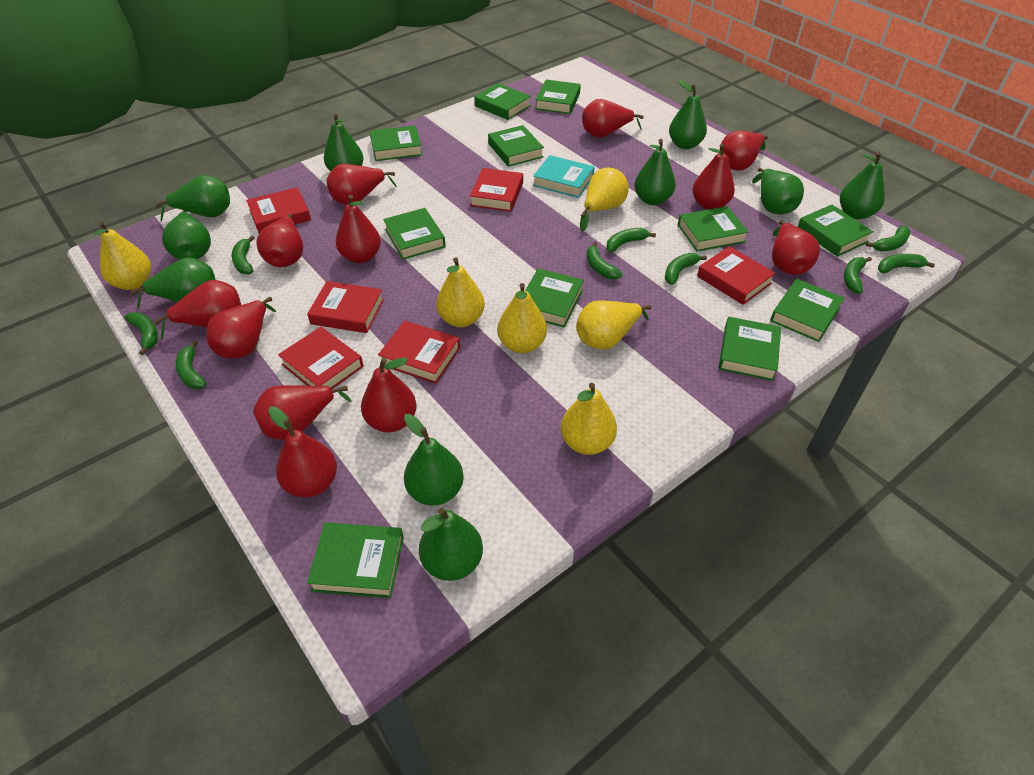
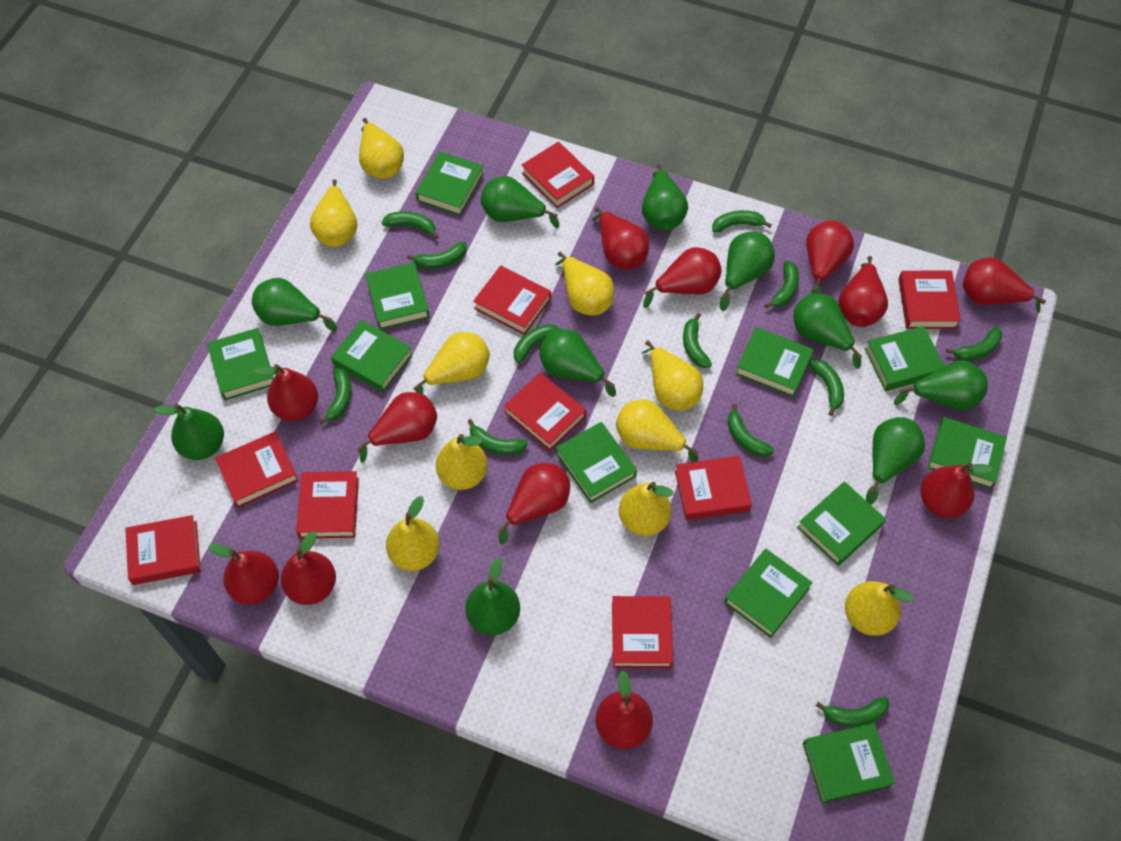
green banana: [124,312,158,355] [176,340,206,389] [232,236,255,274] [587,242,623,279] [606,228,656,252] [665,253,707,285] [844,257,872,294] [866,225,910,251] [878,254,935,273] = 9 -> [319,368,351,424] [381,211,439,239] [407,242,467,269] [467,419,528,455] [514,324,561,363] [683,313,712,368] [712,210,772,233] [727,404,774,457] [764,260,799,308] [809,359,844,416] [816,697,889,727] [946,327,1002,361] = 12
red book: [246,187,311,233] [278,327,364,390] [307,281,384,333] [378,321,460,384] [470,168,523,212] [697,246,776,305] = 6 -> [125,515,201,585] [215,431,299,508] [296,471,359,539] [473,265,551,335] [504,372,586,451] [522,142,594,208] [612,596,673,668] [675,456,752,520] [898,271,961,329] = 9
turquoise book: [533,155,595,198] = 1 -> none = 0
yellow pear: [93,221,151,290] [436,258,485,327] [497,283,547,353] [561,383,617,455] [576,300,651,350] [580,167,628,232] = 6 -> [310,179,357,247] [359,118,404,179] [386,496,440,571] [413,332,490,394] [436,434,488,490] [555,252,614,316] [616,399,698,462] [619,482,674,536] [642,341,703,411] [845,581,914,636] = 10

